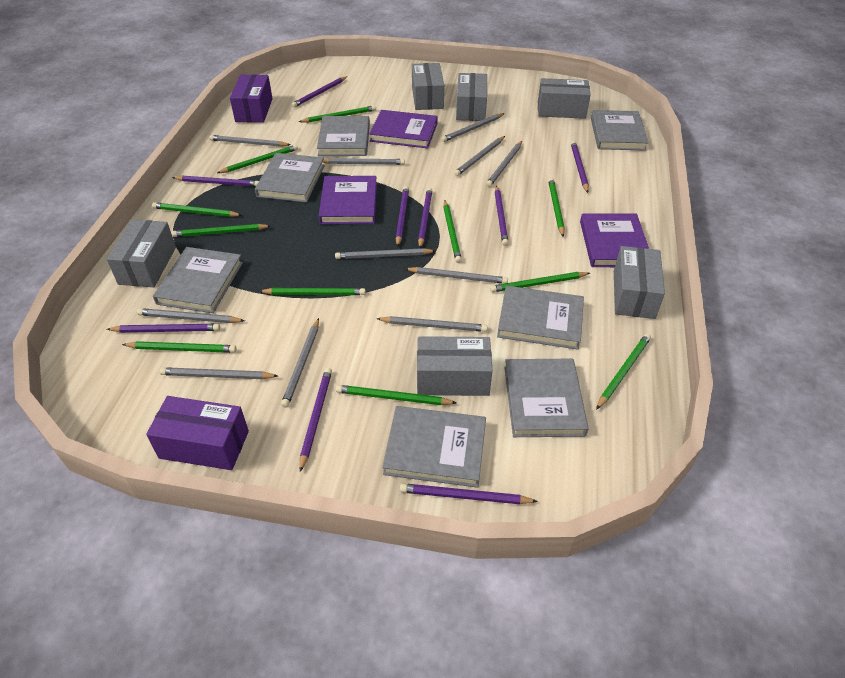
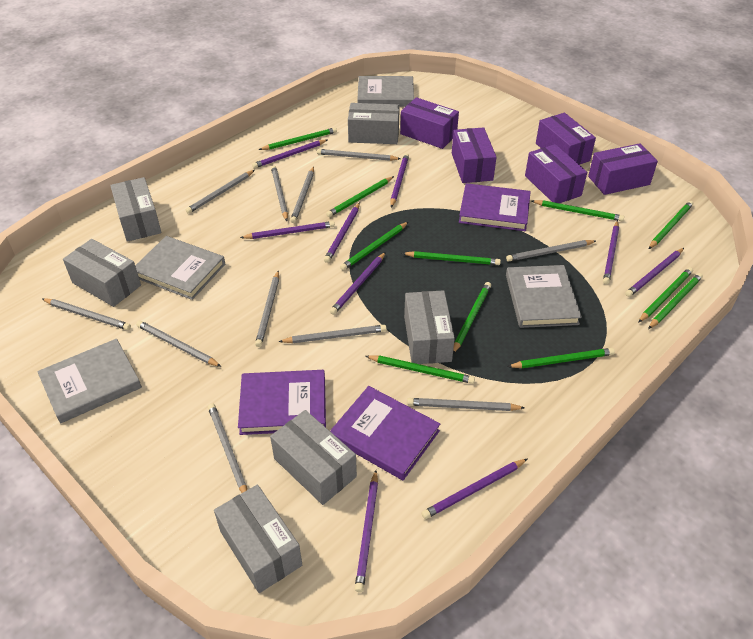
grey book: [153,247,243,313] [255,153,325,203] [317,116,370,156] [382,406,486,488] [497,286,584,350] [504,359,588,437] [591,110,649,151] = 7 -> [37,339,142,423] [135,236,225,300] [357,76,414,107] [506,265,582,328] = 4
purple box: [146,396,249,470] [230,74,273,123] = 2 -> [400,97,459,149] [452,127,497,183] [525,144,587,203] [536,113,596,165] [588,143,658,195] = 5

